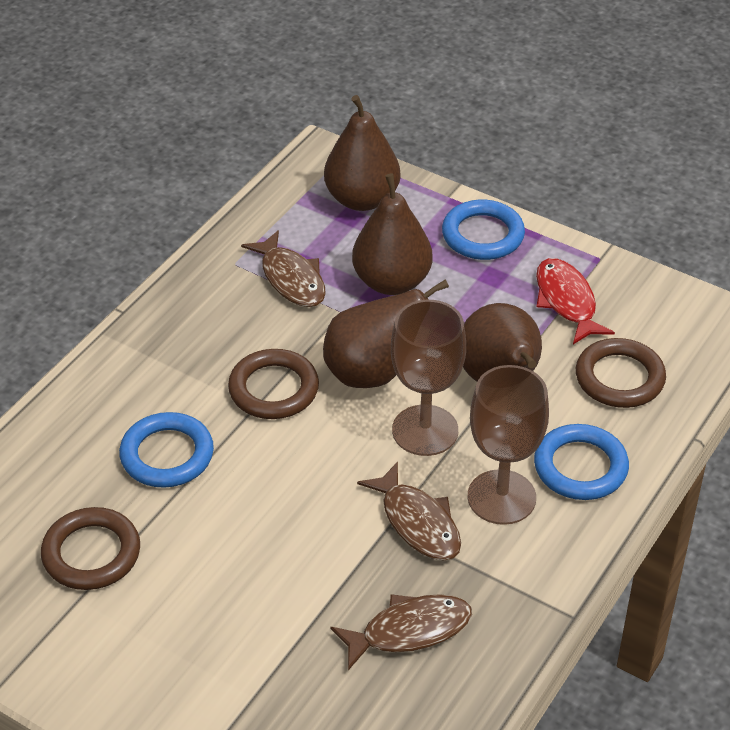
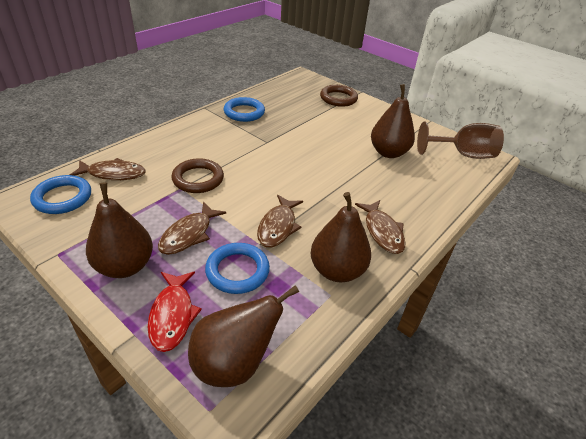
brown fish: [241,230,326,307] [330,594,472,670] [357,461,461,560] = 3 -> [70,158,146,180] [158,202,226,255] [257,195,303,248] [355,200,405,254] = 4
brown goblet: [391,300,466,456] [467,365,549,525] = 2 -> [417,122,504,159] = 1
brown ring: [41,507,140,590] [228,349,319,419] [576,338,666,408] = 3 -> [171,158,224,193] [320,85,358,107] = 2

